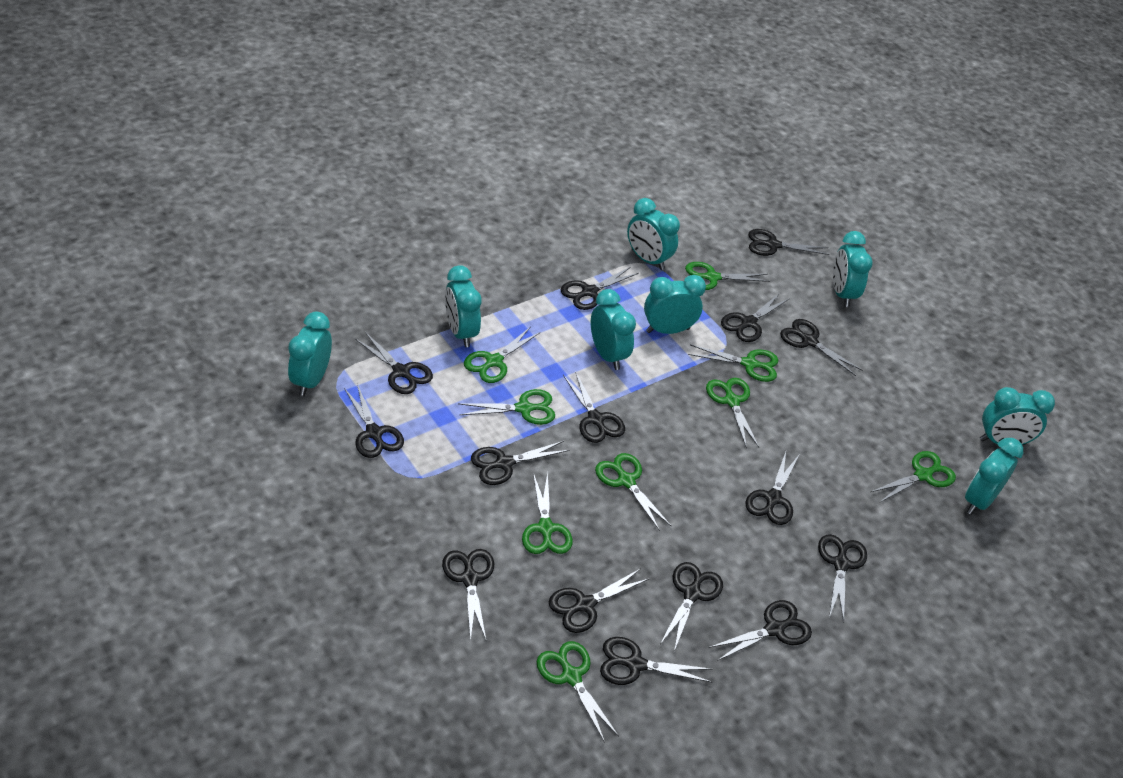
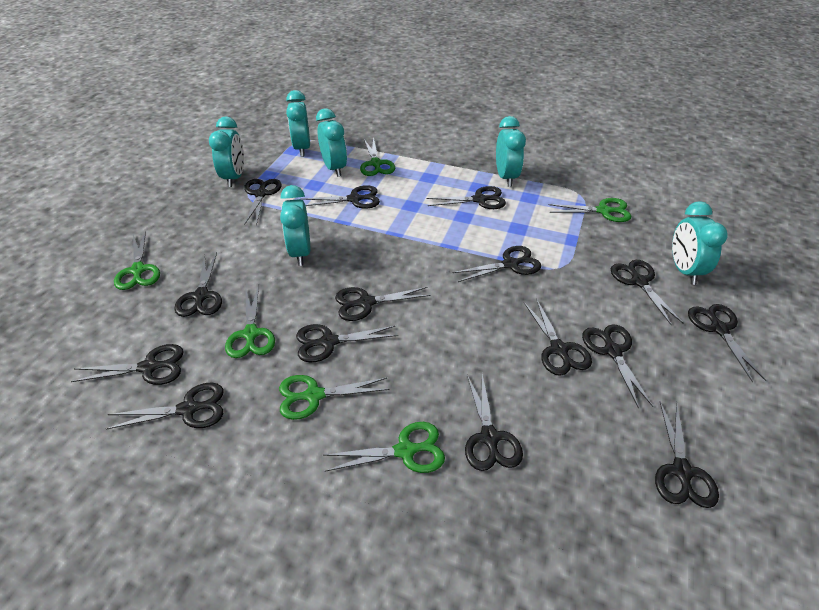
green scissors: [458,389,555,425] [464,327,541,383] [522,472,573,554] [537,641,619,743] [595,453,672,531] [685,262,770,290] [688,345,778,382] [706,378,759,449] [871,451,956,503] = 9 -> [114,231,160,290] [225,285,275,358] [279,375,390,420] [323,422,445,473] [360,137,395,176] [548,198,632,222] = 6
turquoise clock: [288,312,332,396] [445,266,482,347] [591,289,636,370] [627,198,680,270] [644,275,706,334] [833,231,873,307] [965,438,1023,515] [980,387,1055,445] = 8 -> [209,116,244,187] [280,185,310,266] [286,90,310,157] [316,108,347,177] [496,116,526,187] [672,201,728,285] = 6

